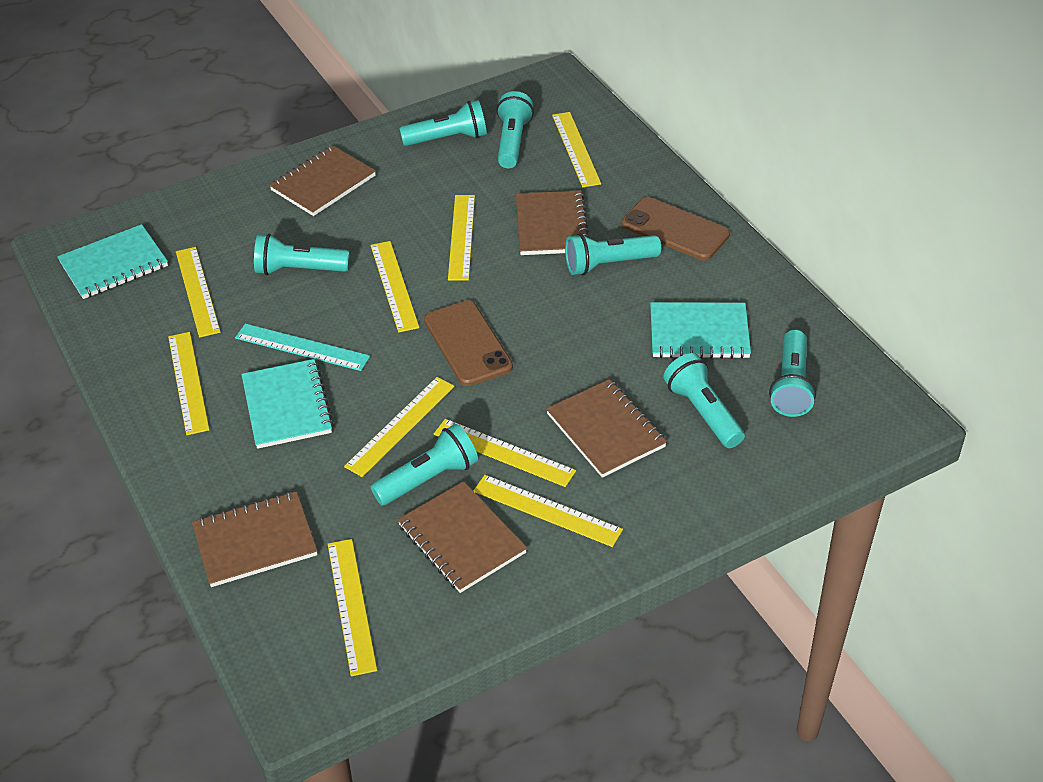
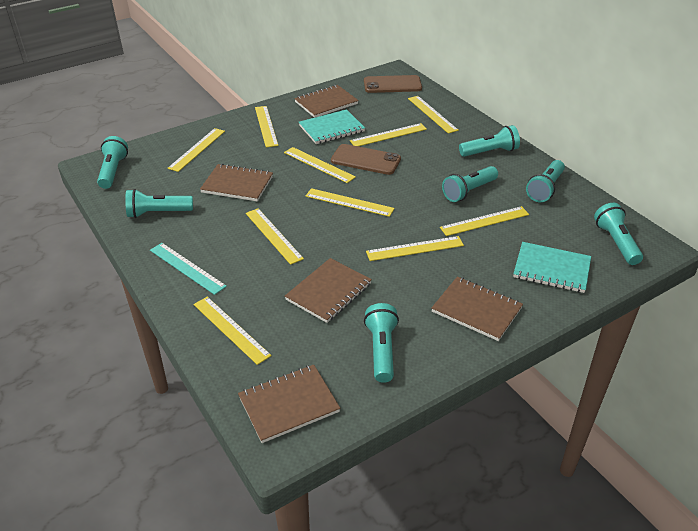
turquoise notebook: [57,224,168,299] [241,359,334,449] [650,302,751,359] = 3 -> [299,109,365,144] [513,242,591,293] = 2
yellow ruler: [168,332,209,435] [176,247,221,338] [328,539,377,676] [344,377,455,477] [371,241,419,332] [434,419,576,487] [448,195,475,280] [473,475,623,547] [552,112,601,187] = 9 -> [167,128,225,172] [194,297,272,365] [246,208,304,265] [255,106,278,147] [284,147,356,183] [306,188,394,217] [350,123,427,146] [366,236,464,261] [408,96,459,134] [440,206,529,236] = 10

